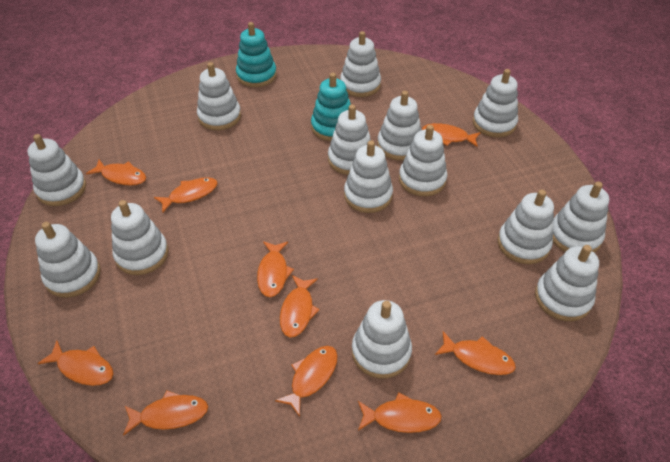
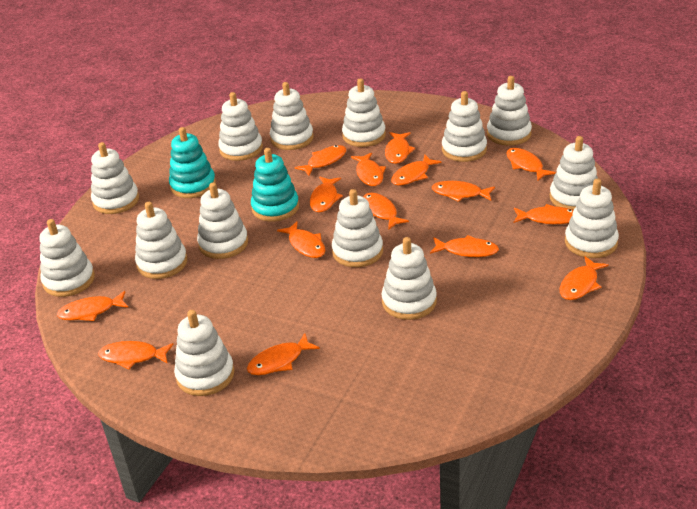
orange fish: [38,340,114,386] [86,159,146,186] [123,391,208,436] [154,177,218,212] [257,241,294,297] [275,346,338,417] [280,275,320,337] [358,393,442,433] [422,123,481,147] [435,331,516,375] = 10 -> [57,291,128,321] [98,341,174,369] [247,333,320,375] [277,221,325,258] [294,145,346,176] [310,177,343,212] [351,153,386,186] [364,192,409,230] [385,132,415,164] [391,155,442,186] [430,235,499,257] [432,181,495,202] [506,148,556,180] [514,204,574,224] [560,256,609,300] = 15

